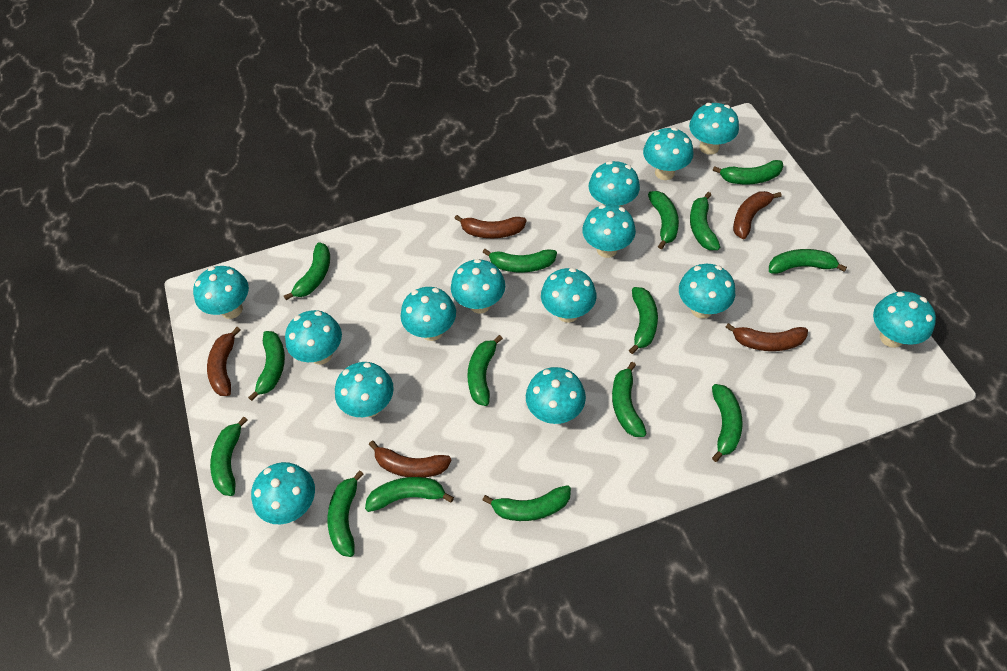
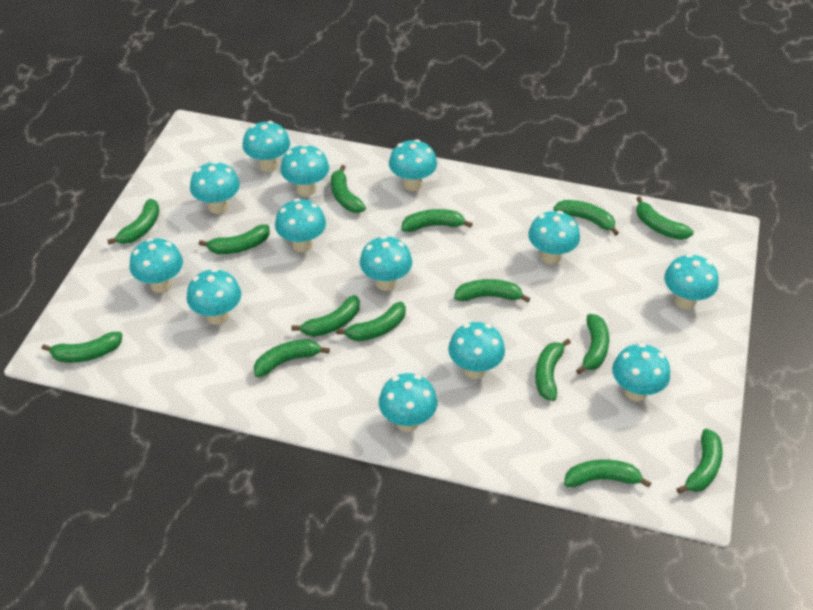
brown banana: [207,327,241,396] [369,441,451,478] [454,215,526,238] [726,323,808,351] [733,191,782,239] = 5 -> none = 0
turquoise mushroom: [193,266,249,319] [251,462,315,524] [285,310,342,365] [335,362,394,417] [401,287,456,341] [451,259,505,314] [526,367,586,424] [541,268,596,323] [582,204,636,258] [589,161,640,207] [643,127,693,180] [679,264,735,319] [689,103,739,155] [873,291,936,348] = 14 -> [129,238,183,293] [186,268,241,325] [190,161,240,214] [243,121,290,172] [275,198,326,252] [280,144,329,196] [360,235,412,291] [379,373,437,432] [389,139,437,191] [448,322,505,379] [528,211,580,264] [612,343,670,402] [664,254,718,309] = 13

